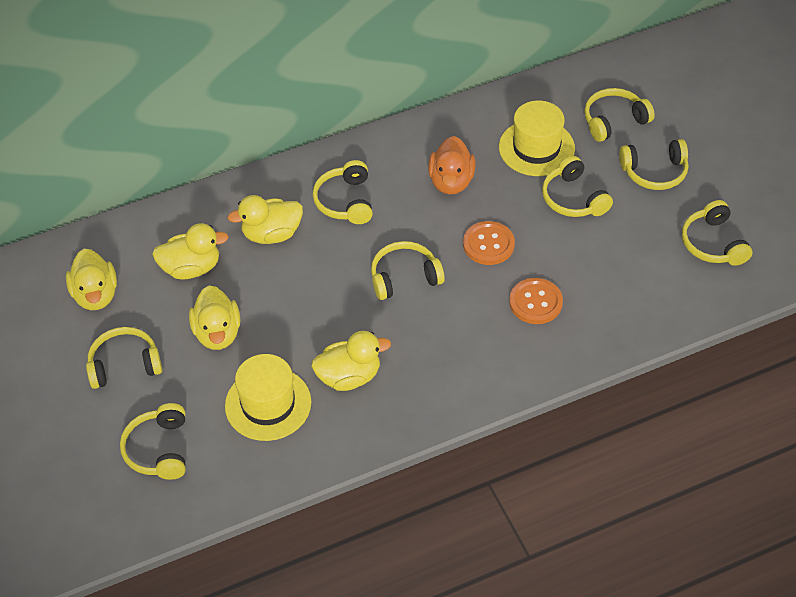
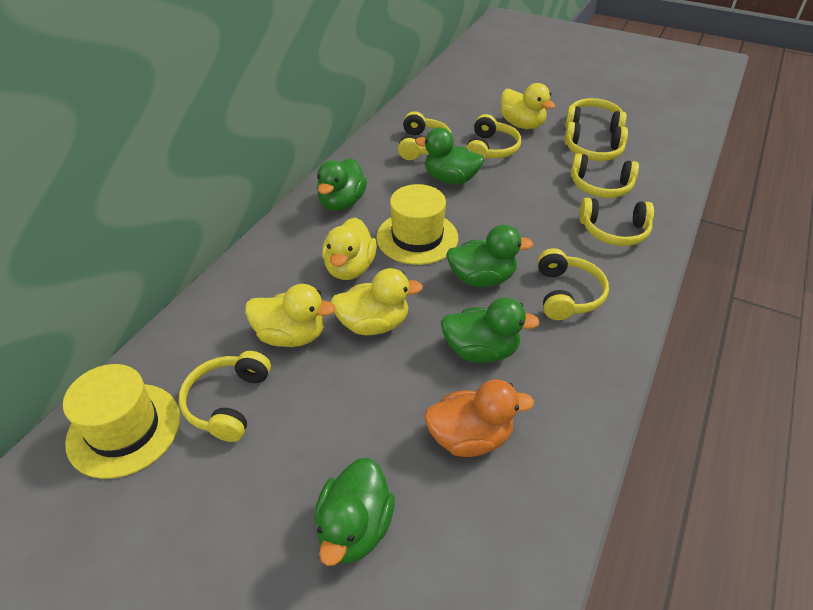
green duck: none = 0 -> [314,458,395,566] [317,158,367,211] [415,127,484,184] [441,297,540,363] [446,225,533,287] = 5
orange button: [463,221,515,265] [509,278,563,324] = 2 -> none = 0
yellow duck: [66,249,117,310] [152,223,229,280] [189,285,240,350] [227,195,303,244] [311,331,391,391] = 5 -> [245,284,335,347] [322,217,377,280] [331,268,423,335] [501,83,555,129] = 4

